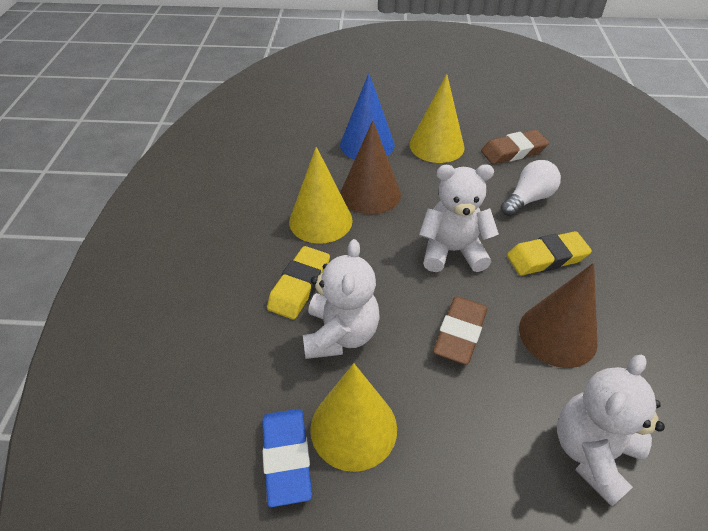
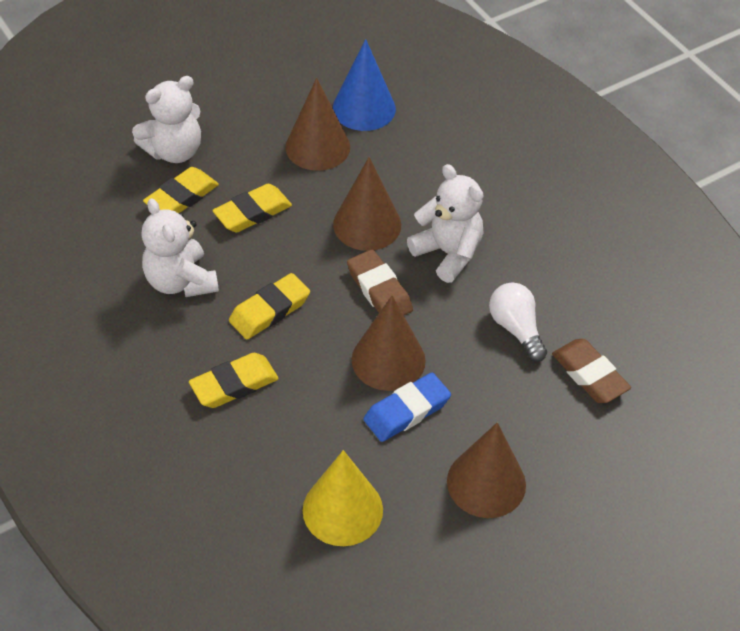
brown cone: [341,120,401,215] [519,263,598,368] = 2 -> [285,78,350,171] [333,157,401,251] [352,295,426,391] [447,422,526,518] = 4
yellow cone: [289,147,353,244] [310,363,397,472] [409,74,465,163] = 3 -> [303,450,383,546] = 1
yellow eraser: [267,246,330,320] [507,231,592,276] = 2 -> [143,167,219,213] [189,353,279,408] [212,184,292,232] [229,273,310,339] = 4

